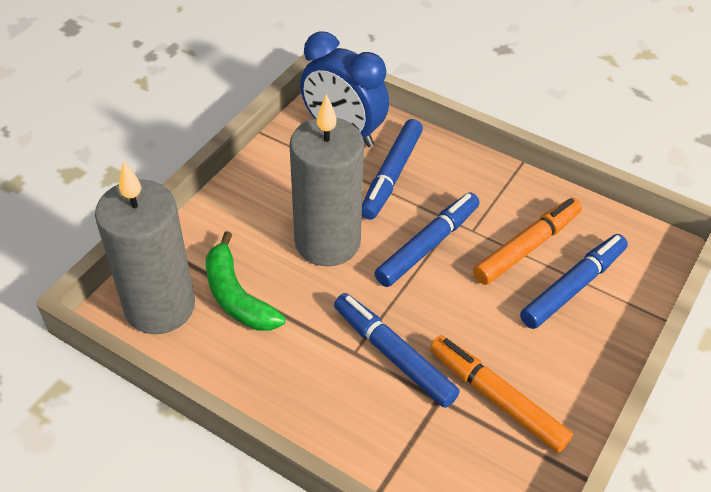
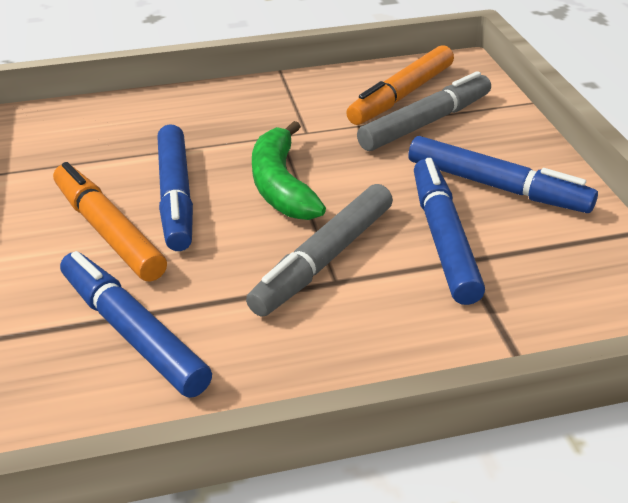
blue clock: [300,31,389,147] = 1 -> none = 0
grey candle: [95,160,195,334] [289,94,364,266] = 2 -> none = 0
grey marker: none = 0 -> [246,184,393,317] [357,71,491,151] = 2

